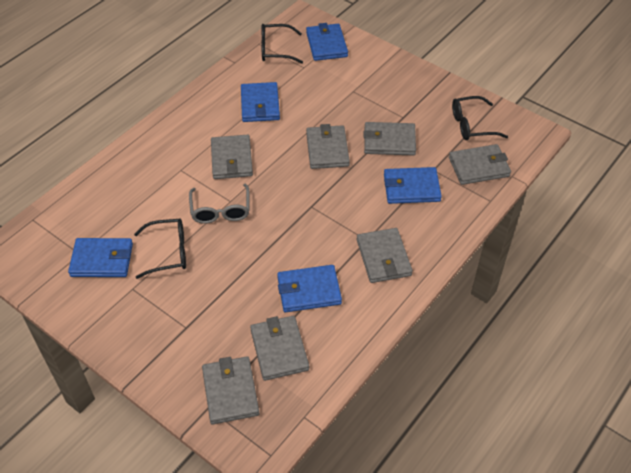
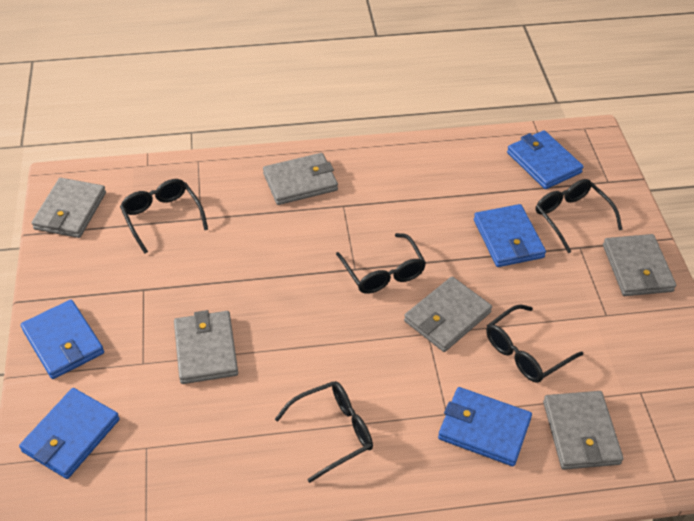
black glasses: [134,219,186,279] [261,24,303,64] [452,96,508,140] = 3 -> [120,179,208,254] [275,381,373,483] [336,233,426,294] [486,304,583,383] [536,179,623,253] = 5
grey glasses: [189,184,250,224] = 1 -> none = 0
grey wallet: [202,356,259,425] [211,135,253,179] [250,316,309,381] [306,124,350,169] [357,228,413,283] [363,122,416,156] [449,144,511,185] = 7 -> [32,178,106,238] [174,310,238,384] [263,153,338,205] [404,277,492,352] [543,391,623,470] [603,234,676,296] = 6

